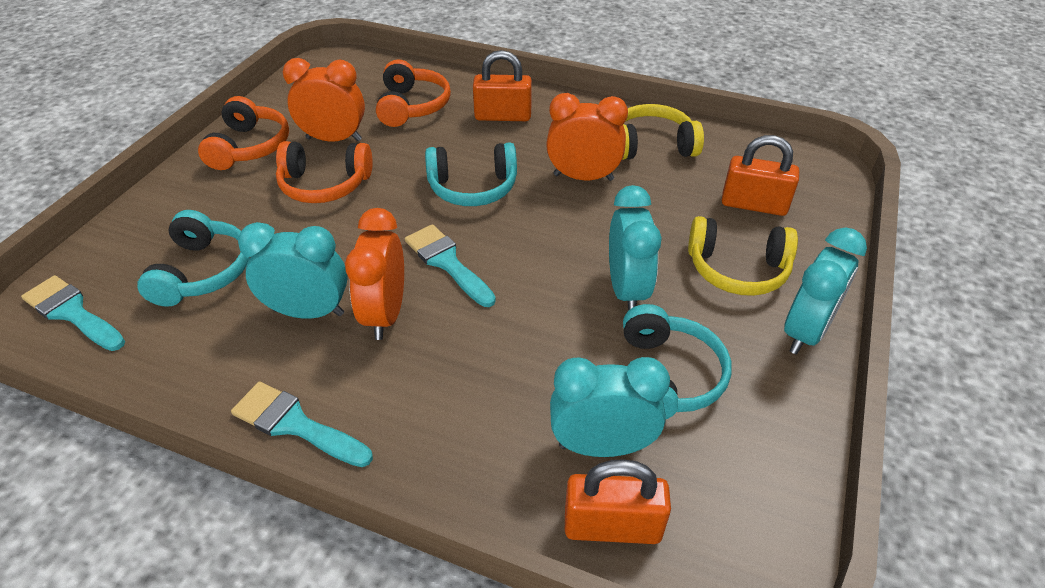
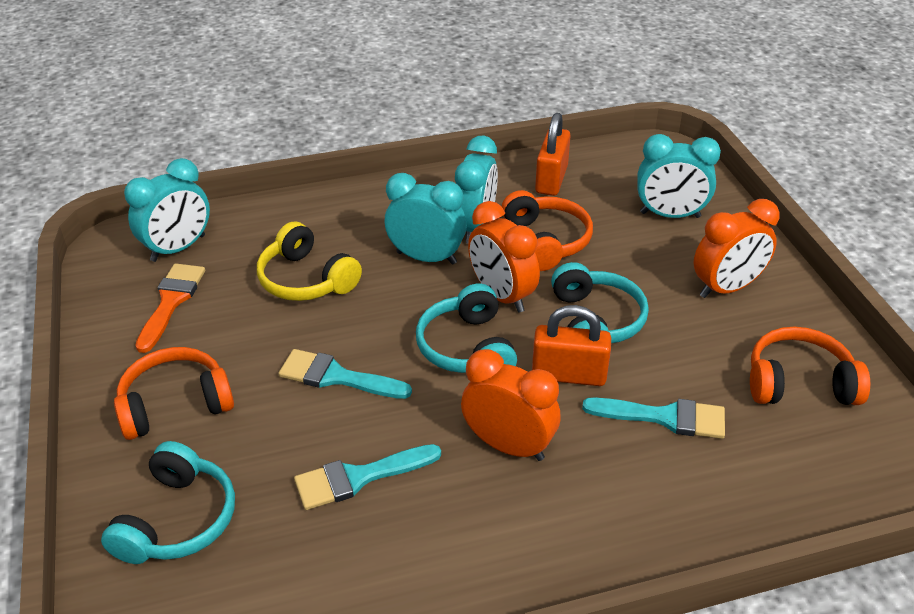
orange brush: none = 0 -> [135,263,205,353] = 1
orange padlock: [473,50,532,121] [565,459,671,544] [722,135,799,216] = 3 -> [532,305,611,386] [535,113,571,196] = 2
yellow headphones: [622,104,704,160] [688,216,798,296] = 2 -> [257,221,362,301] = 1

